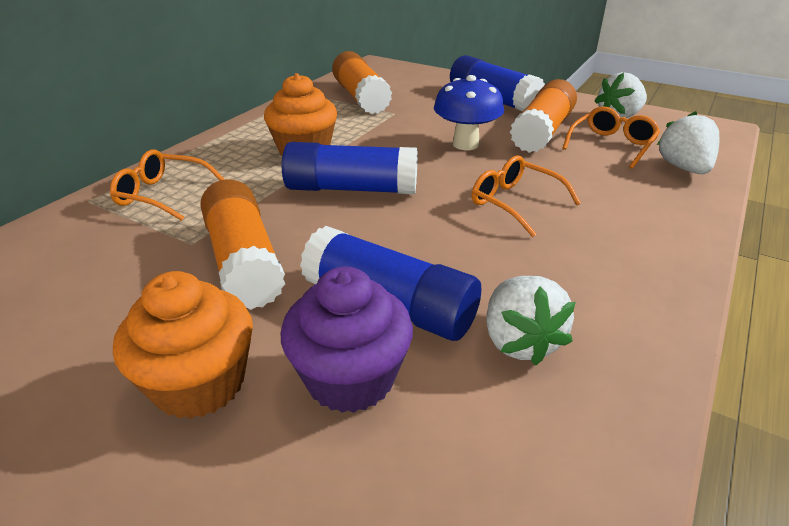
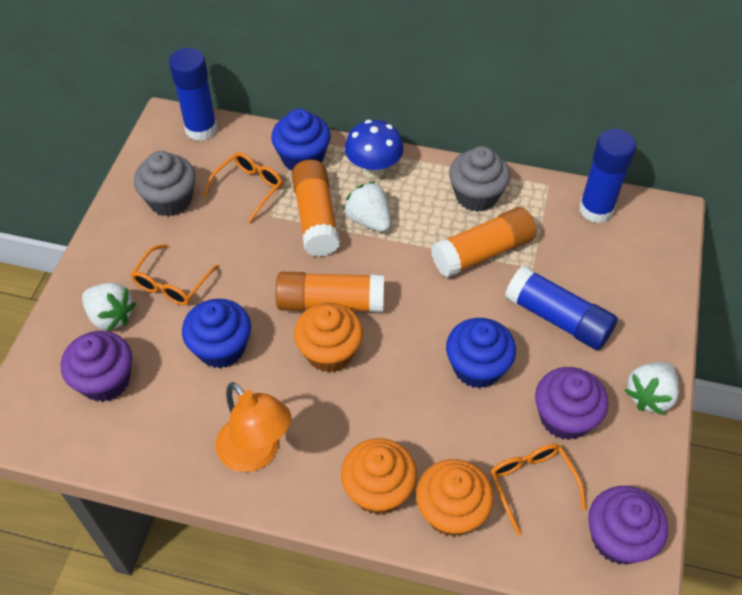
blue cupcake: none = 0 -> [182,299,251,368] [271,109,331,170] [446,318,516,388] = 3
grey cupcake: none = 0 -> [134,151,196,217] [449,146,510,212] = 2
orange cupcake: [113,271,253,419] [264,73,337,156] = 2 -> [294,303,363,373] [341,438,417,515] [416,459,494,537] = 3
orange lamp: none = 0 -> [216,382,292,472] = 1
purple cupcake: [281,266,413,413] = 1 -> [61,331,132,402] [535,367,608,440] [588,486,668,565] = 3

